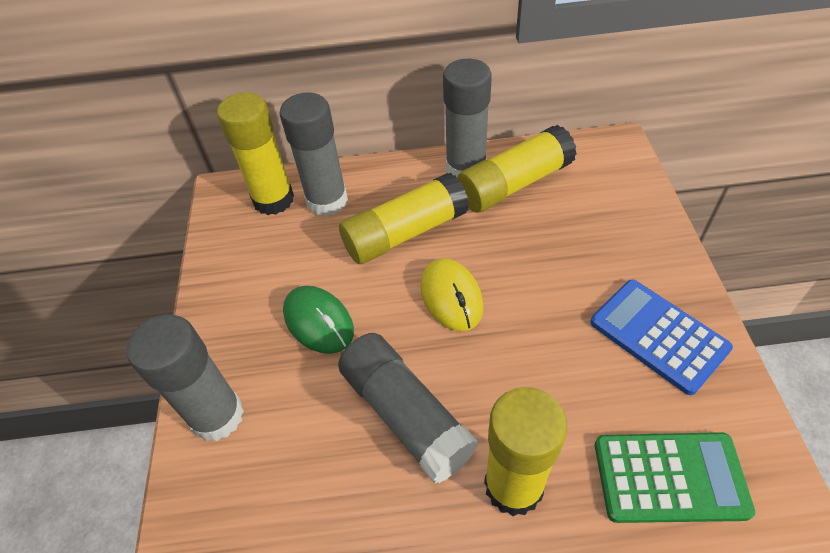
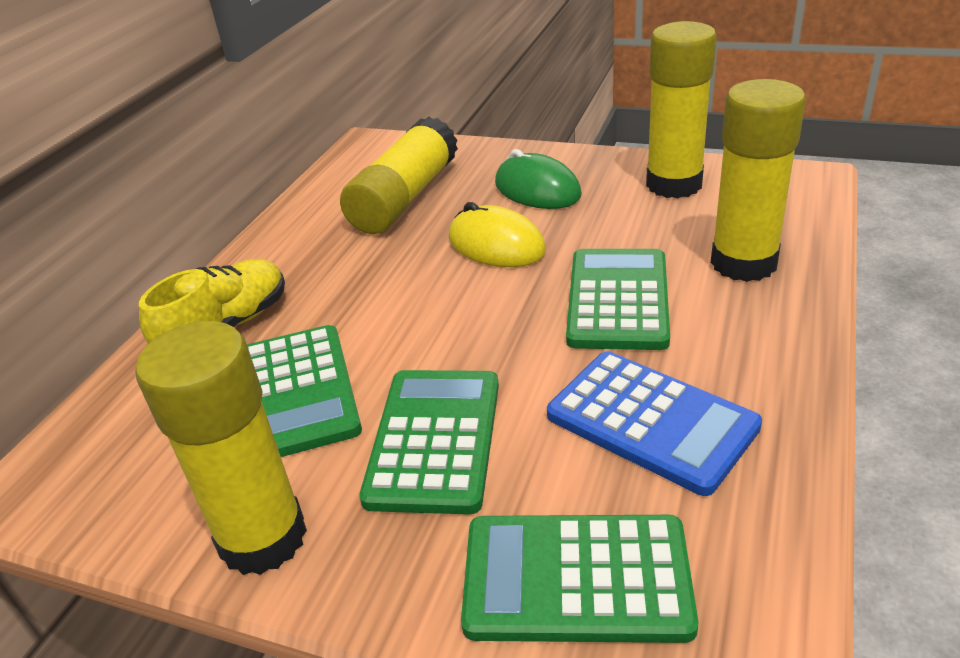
green calculator: [595,432,755,523] = 1 -> [247,325,362,457] [359,370,499,514] [461,515,699,643] [566,249,670,350] = 4
grey glue stick: [127,314,244,441] [279,92,348,216] [338,333,478,484] [443,59,492,177] = 4 -> none = 0
yellow shoe: none = 0 -> [139,259,285,344] = 1

